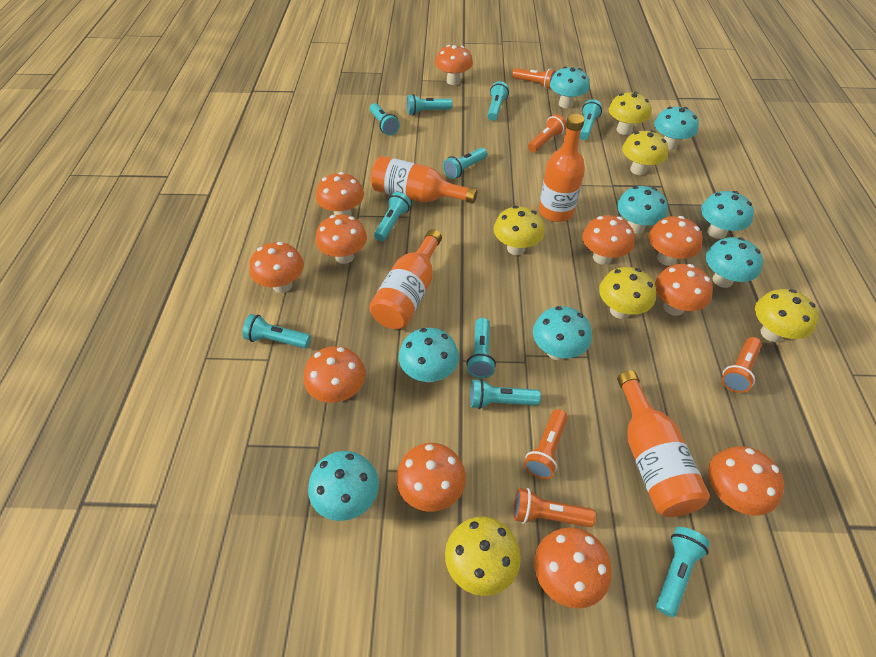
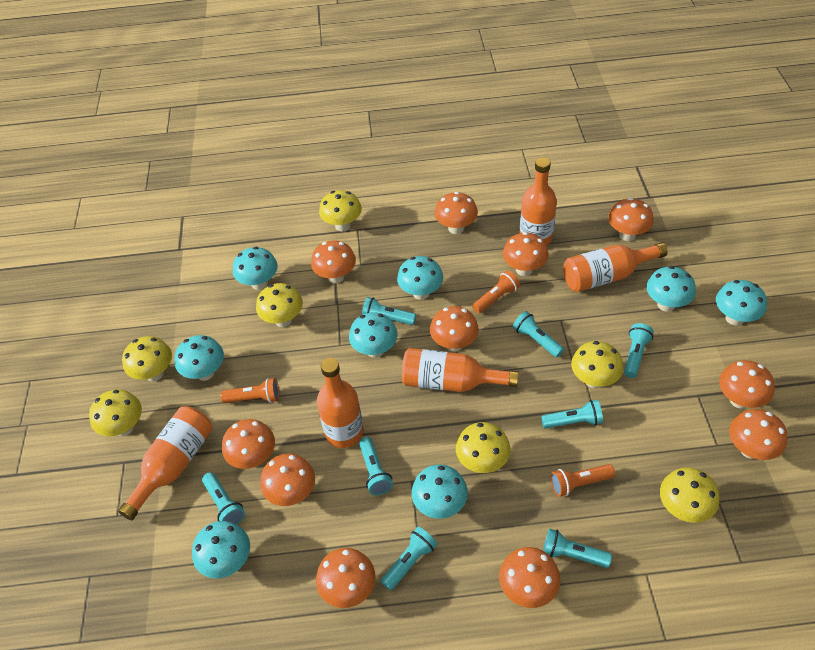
orange bottle: [369,229,442,329] [371,156,477,204] [539,114,585,222] [617,370,710,517] = 4 -> [118,406,212,520] [317,358,364,448] [402,348,519,392] [520,157,557,245] [563,243,668,292] = 5
orange flashlight: [512,68,556,89] [514,488,596,527] [524,409,568,479] [528,114,566,152] [722,337,762,393] = 5 -> [221,378,279,403] [472,271,520,314] [551,464,615,497] = 3
turquoise flashlight: [243,314,311,348] [370,103,400,135] [374,192,411,241] [407,94,452,115] [443,148,487,179] [466,318,496,378] [470,379,541,409] [487,81,509,121] [579,99,602,140] [656,527,710,617] = 10 -> [202,472,245,525] [359,437,393,495] [362,297,416,325] [381,527,437,591] [513,311,564,358] [541,400,603,429] [543,528,612,568] [624,323,654,378] = 8
yellow mushroom: [445,517,521,596] [494,206,544,255] [599,267,656,319] [609,92,651,135] [622,130,668,175] [755,289,818,342] = 6 -> [89,389,142,436] [122,336,172,381] [256,283,303,327] [319,190,362,231] [456,422,510,473] [571,341,623,388] [660,467,719,523] = 7

